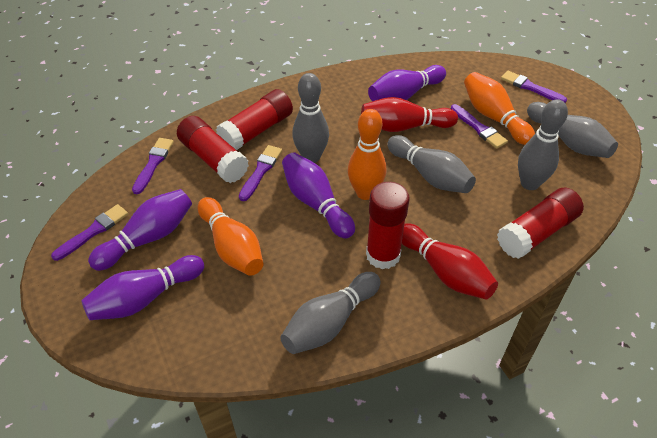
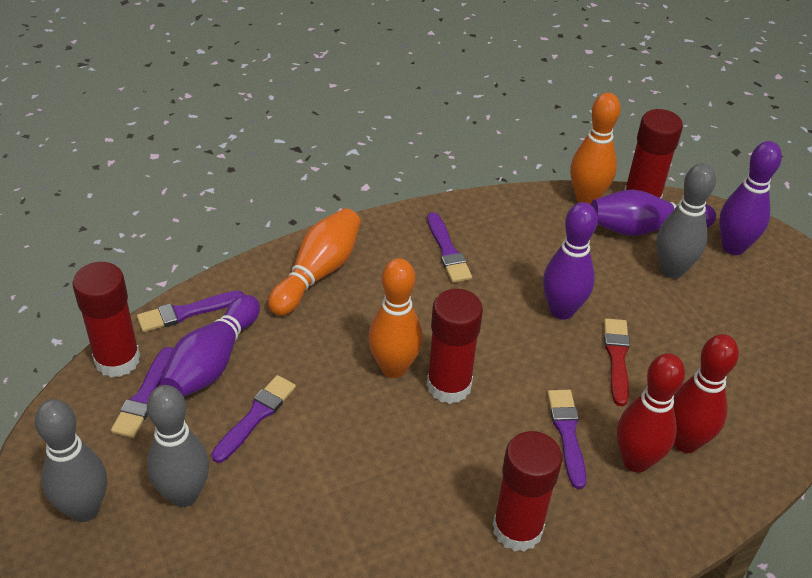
grey bowling pin: [280,272,381,354] [292,73,329,163] [387,135,476,193] [518,99,568,190] [527,102,618,158] = 5 -> [35,399,107,522] [147,385,209,507] [656,163,716,279] = 3
red brush: none = 0 -> [604,318,630,406] = 1

